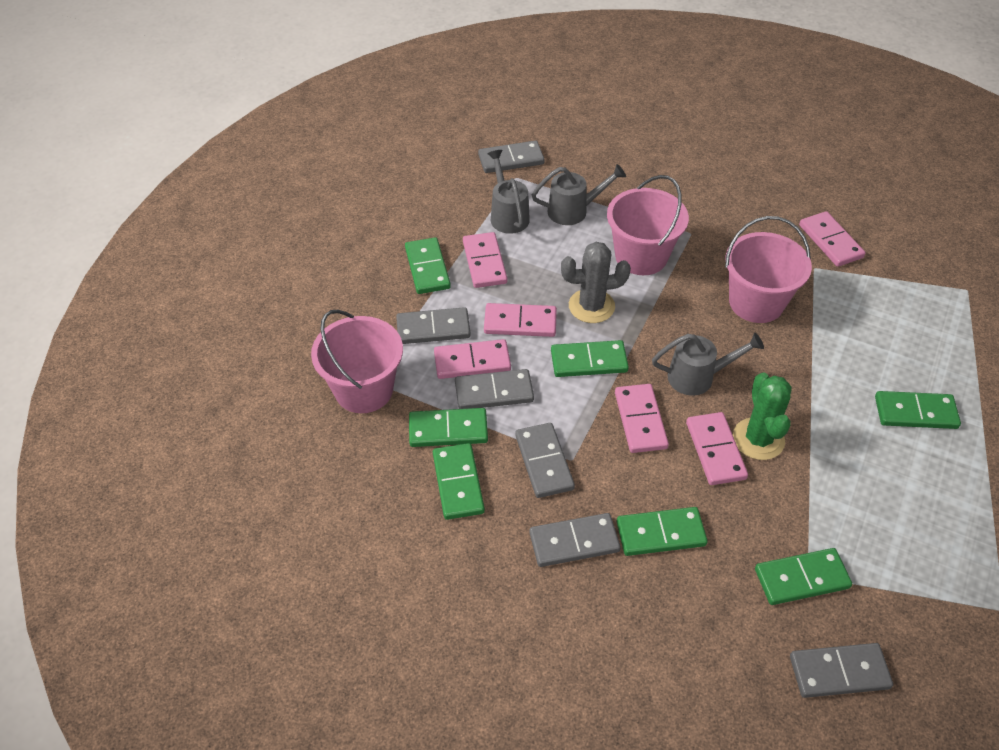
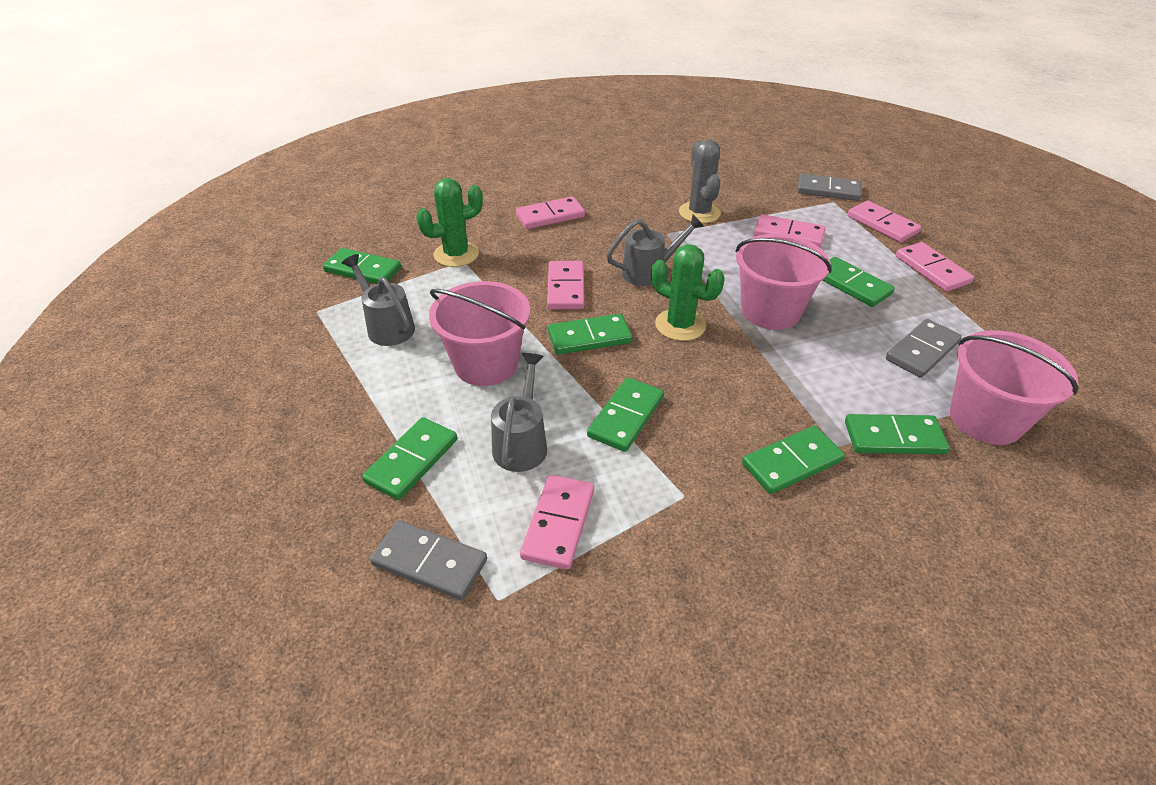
green cactus: [733,373,792,460] = 1 -> [416,178,483,267] [651,244,725,341] = 2
grey domino: [396,307,471,344] [455,369,534,409] [478,141,545,173] [515,423,575,498] [529,513,621,567] [790,643,893,698] = 6 -> [370,520,487,600] [797,174,861,201] [886,319,962,378] = 3

